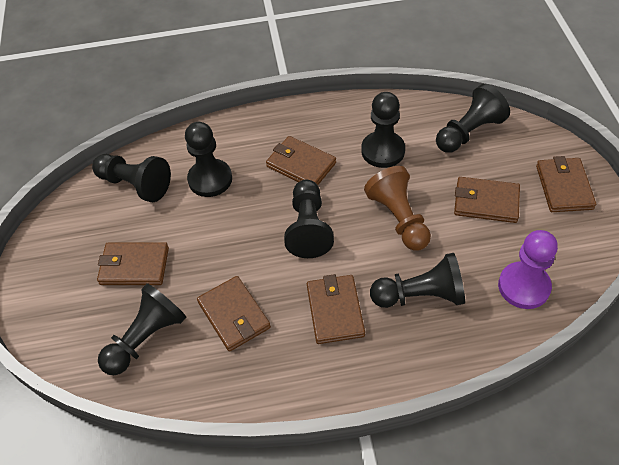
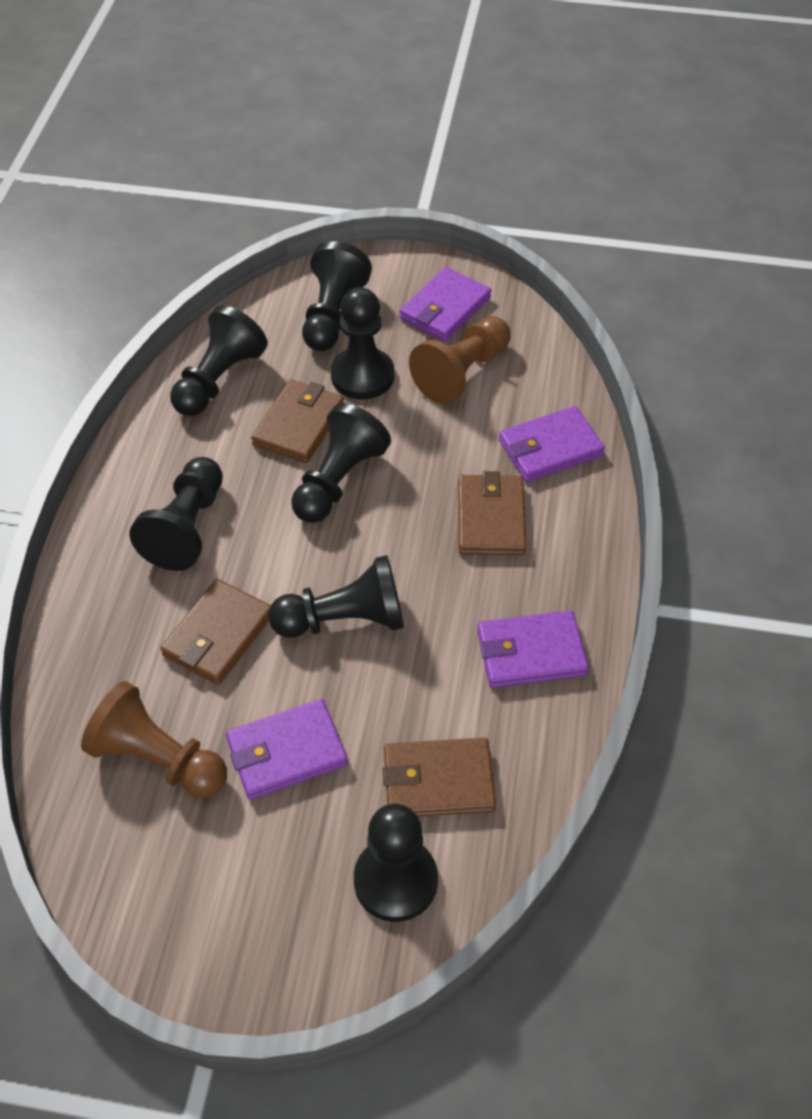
brown pawn: [364,166,431,251] = 1 -> [81,681,227,798] [409,316,510,404] = 2
brown wallet: [97,242,169,285] [197,276,271,352] [266,136,336,185] [307,274,365,344] [454,177,520,223] [536,156,596,212] = 6 -> [160,579,271,685] [251,379,344,463] [383,738,496,817] [458,471,526,555] = 4
purple pawn: [498,230,558,309] = 1 -> none = 0
purple wallet: none = 0 -> [226,699,348,800] [400,267,491,342] [477,610,589,688] [499,406,605,482] = 4

